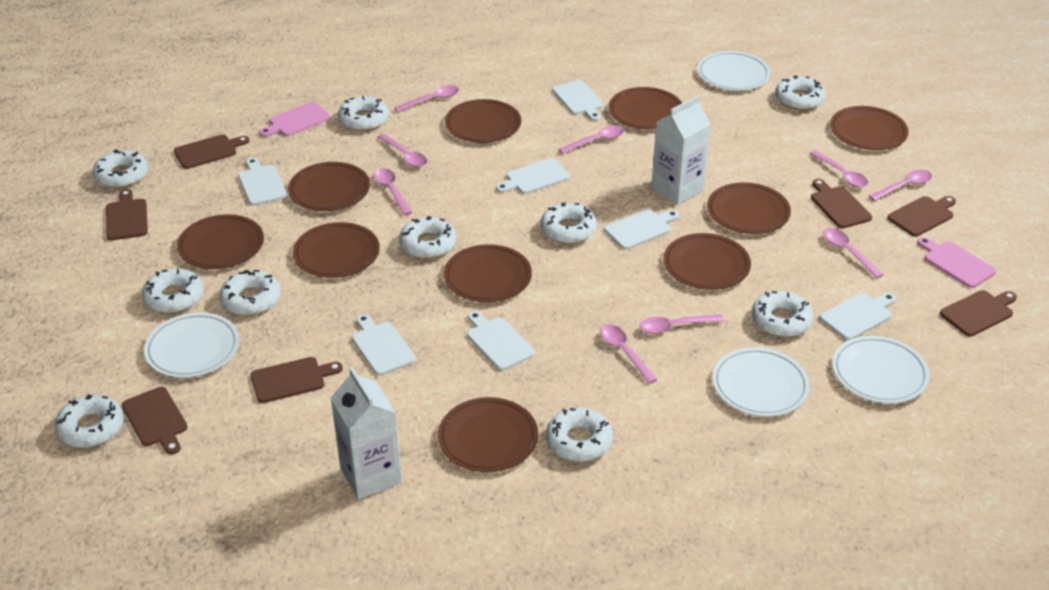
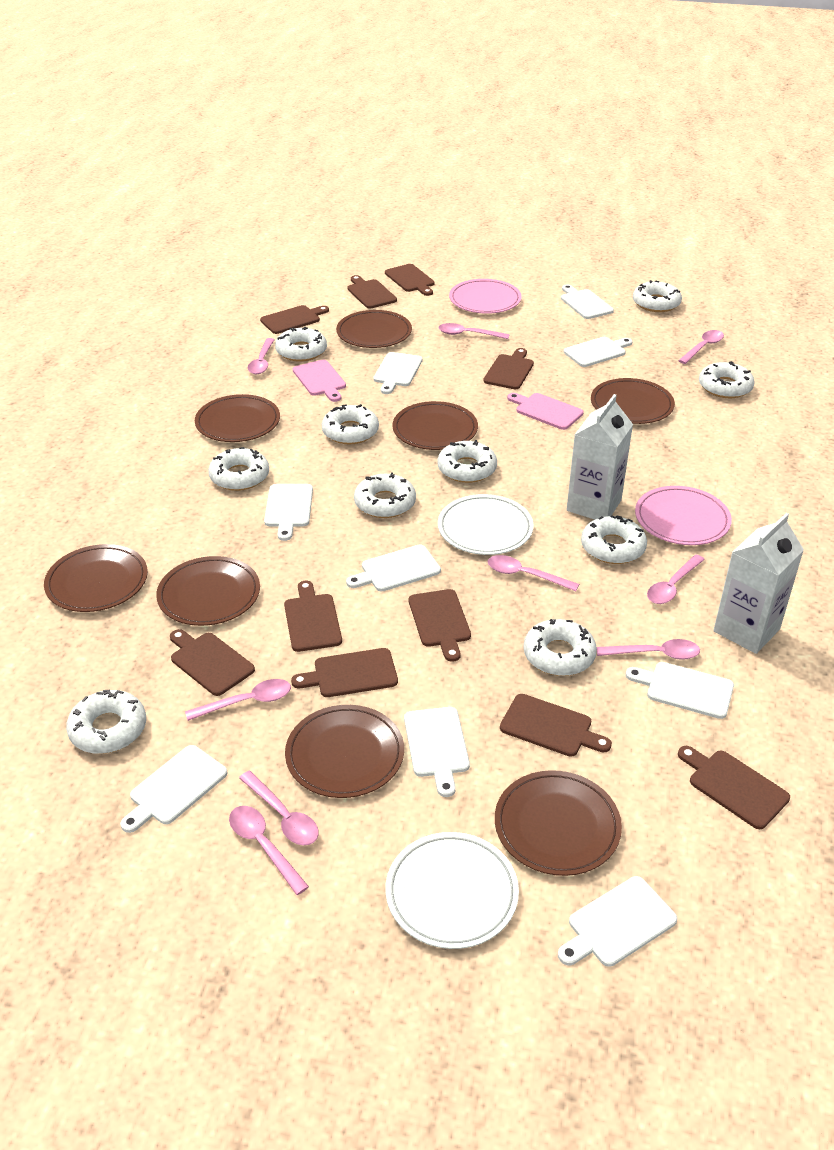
brown cutting board: [106,189,148,240] [122,387,188,455] [174,134,250,169] [250,357,343,403] [811,179,872,228] [887,196,956,237] [940,290,1017,336] = 7 -> [170,629,255,696] [260,305,329,334] [284,581,342,652] [291,648,398,697] [347,275,397,309] [385,264,435,296] [409,589,471,662] [483,348,534,389] [500,694,612,757] [678,746,790,829] = 10
brown plate: [177,214,264,269] [288,162,370,211] [293,222,380,278] [438,397,538,472] [444,244,532,302] [445,99,521,143] [608,87,682,130] [663,233,751,290] [707,182,791,234] [830,106,908,150] = 10 -> [44,544,148,612] [156,556,260,626] [195,394,280,442] [285,705,404,798] [336,310,412,348] [392,401,478,450] [495,770,622,876] [591,378,675,424] = 8
pink plate: none = 0 -> [449,279,522,314] [635,486,732,545] = 2
white cutting board: [238,158,288,205] [352,314,416,375] [467,311,535,370] [496,158,570,194] [552,80,604,121] [604,209,679,249] [820,293,896,340] = 7 -> [120,745,227,833] [264,484,313,541] [346,545,441,591] [373,352,423,394] [404,707,470,797] [558,876,678,967] [561,284,614,319] [563,337,633,367] [625,662,734,719] = 9
white plate: [144,312,239,378] [697,51,771,91] [712,347,810,416] [832,336,930,403] = 4 -> [385,832,519,949] [438,494,534,555] = 2

